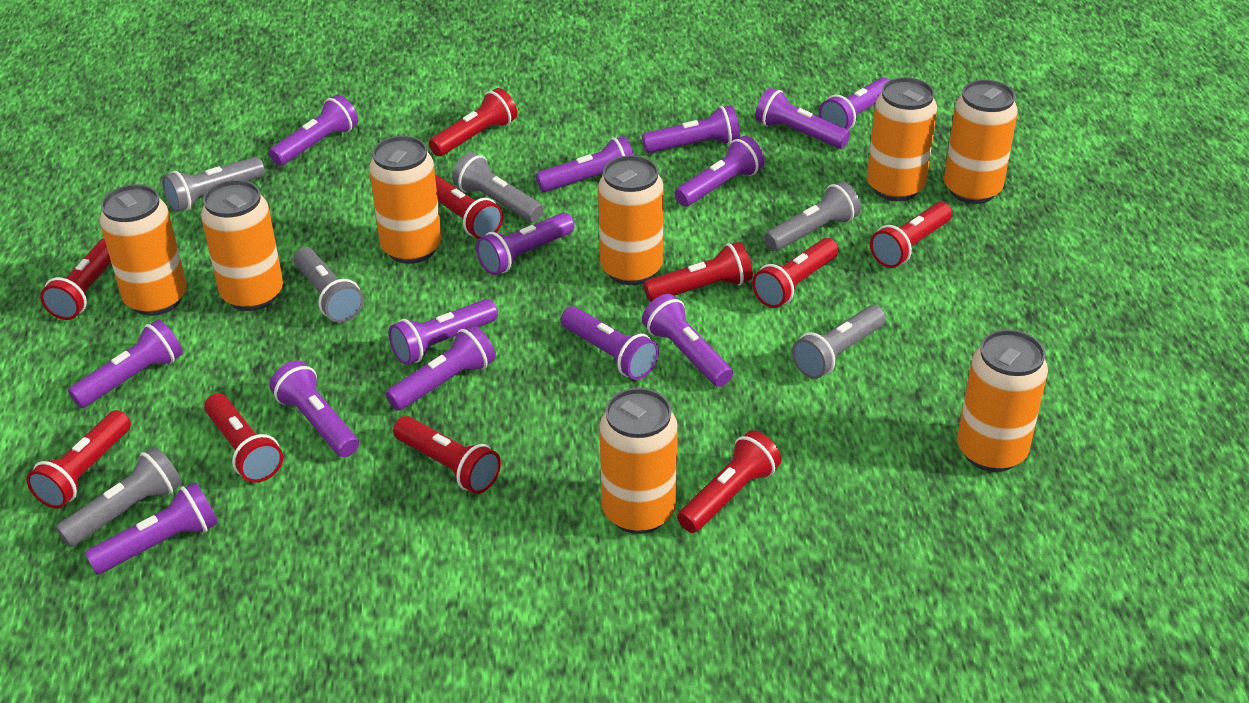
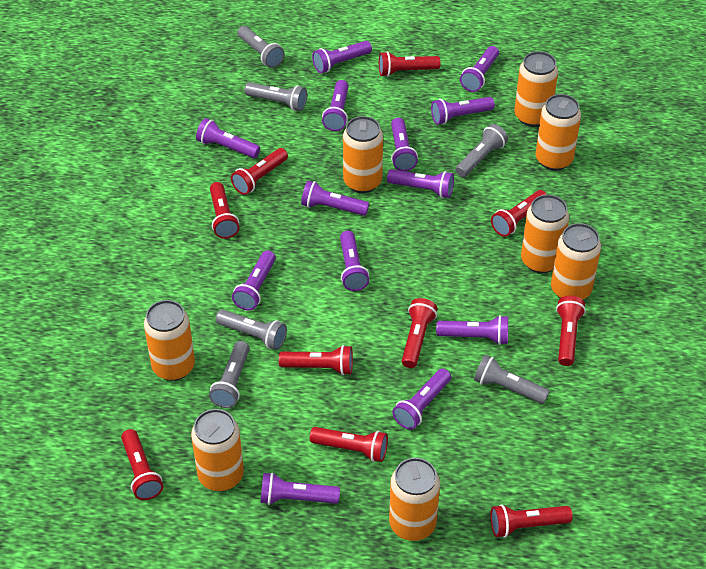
purple flashlight: [68,319,183,408] [85,482,218,575] [269,94,358,166] [270,360,359,457] [385,324,495,411] [389,299,498,365] [476,213,575,275] [536,136,634,192] [561,306,659,380] [642,105,740,153] [642,294,733,387] [675,136,765,207] [755,88,850,149] [819,77,889,130] = 14 -> [196,118,260,158] [232,251,276,310] [260,472,340,505] [301,181,369,216] [312,41,372,73] [322,80,349,131] [340,231,369,291] [387,169,454,198] [391,118,418,171] [392,369,451,430] [431,97,495,125] [436,315,508,345] [460,46,499,92] = 13

